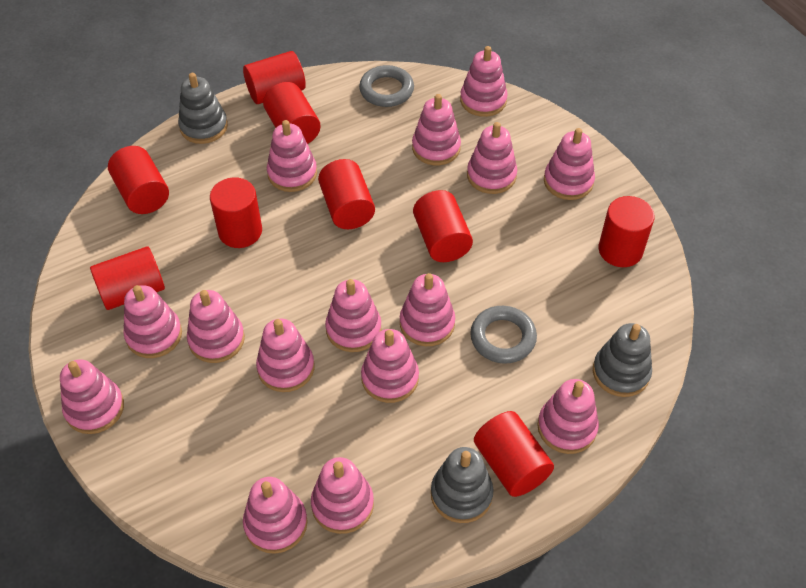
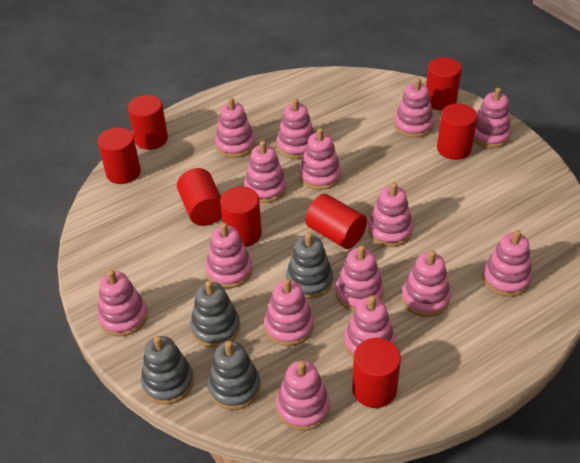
grey ring: [359,65,414,107] [470,306,537,364] = 2 -> none = 0
grey stacking toy: [178,73,228,144] [431,447,494,523] [593,323,652,397] = 3 -> [141,336,194,405] [190,280,240,348] [208,341,261,410] [286,233,333,299] = 4
red cylinder: [90,246,165,310] [108,146,169,214] [210,177,262,248] [243,51,306,104] [263,82,321,144] [318,159,375,229] [413,190,473,262] [474,411,554,497] [598,196,655,267] = 9 -> [98,127,141,184] [128,95,168,150] [177,168,222,226] [220,186,262,247] [306,194,367,249] [352,338,401,408] [426,57,462,110] [437,104,477,160] = 8

